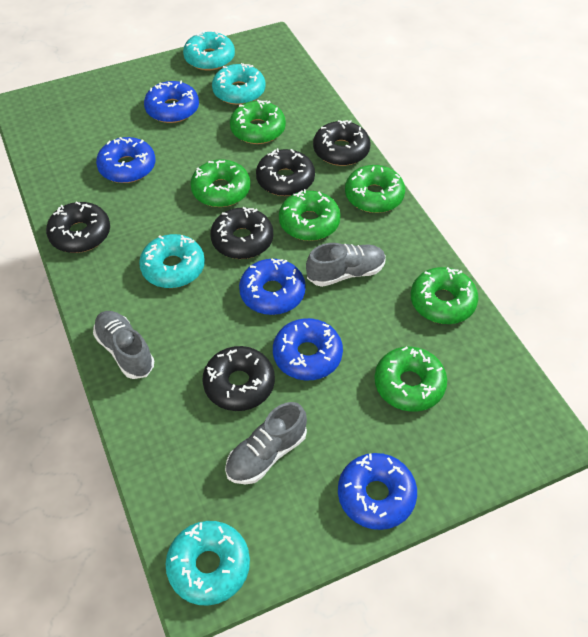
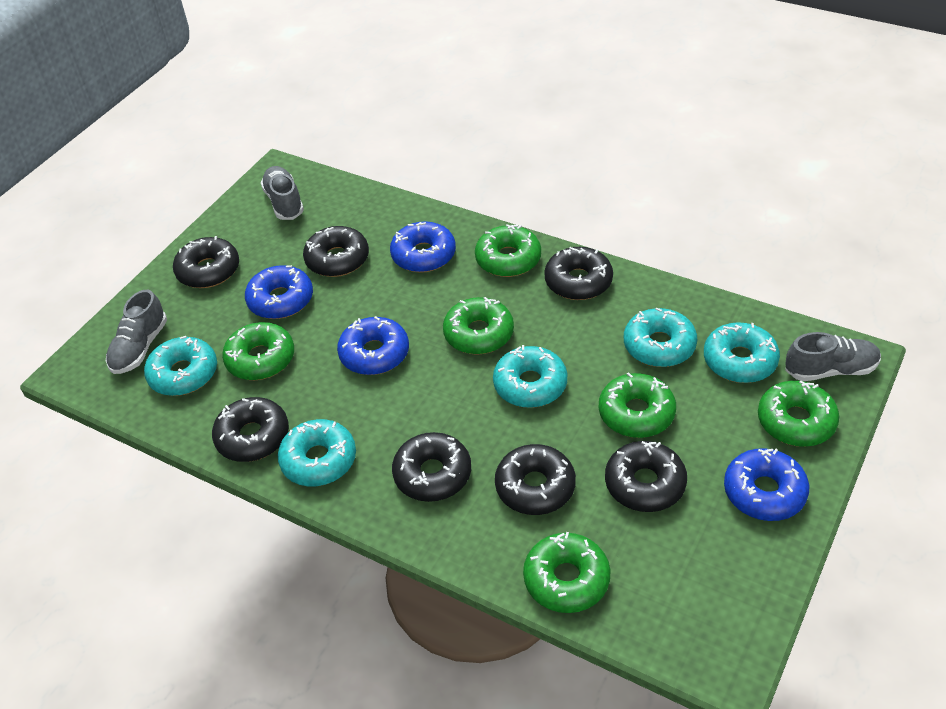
black donut: [46,201,110,253] [203,346,275,411] [210,207,273,259] [256,148,315,196] [313,120,371,166] = 5 -> [173,236,239,288] [212,397,289,462] [303,226,369,277] [392,432,471,502] [495,444,576,515] [544,247,613,300] [605,441,687,512] = 7
blue donut: [96,137,156,183] [144,81,199,123] [239,258,306,315] [273,318,343,380] [338,453,417,530] = 5 -> [245,265,313,319] [337,316,409,375] [390,221,456,273] [724,448,809,521] = 4
turquoise donut: [139,234,205,288] [166,521,250,606] [183,30,235,71] [212,63,265,105] = 4 -> [144,336,217,396] [278,419,356,486] [493,345,567,408] [624,307,697,367] [704,322,780,383] = 5

